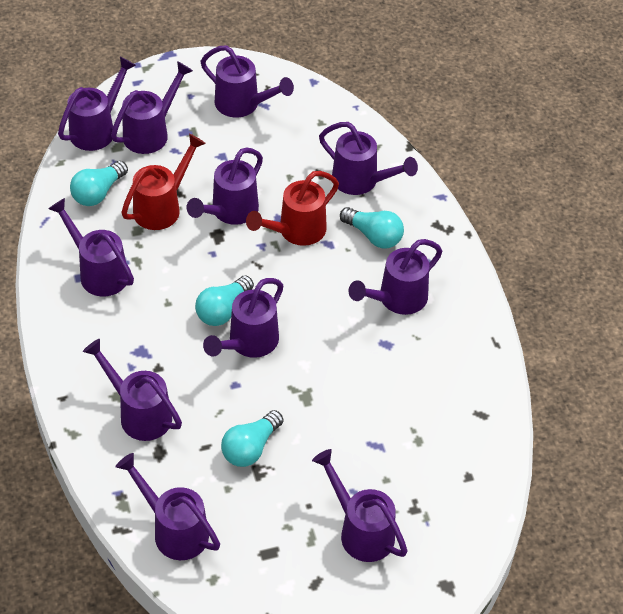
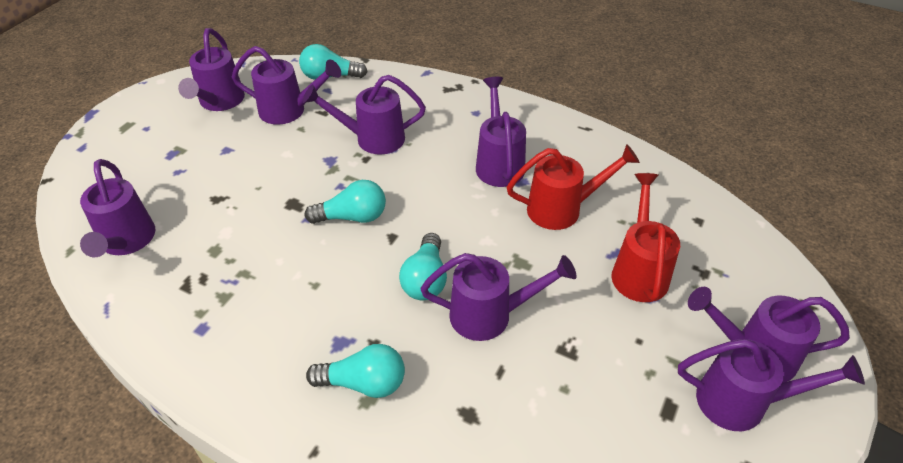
purple watering can: [48,198,134,297] [58,57,136,151] [83,339,182,441] [111,61,193,154] [115,453,220,560] [187,148,263,225] [200,45,294,118] [203,278,283,358] [312,449,408,562] [319,122,418,195] [349,239,442,315] = 11 -> [80,159,155,257] [178,28,245,111] [232,46,341,125] [303,75,426,154] [421,253,576,341] [476,77,526,187] [678,339,865,431] [688,287,850,383] = 8

